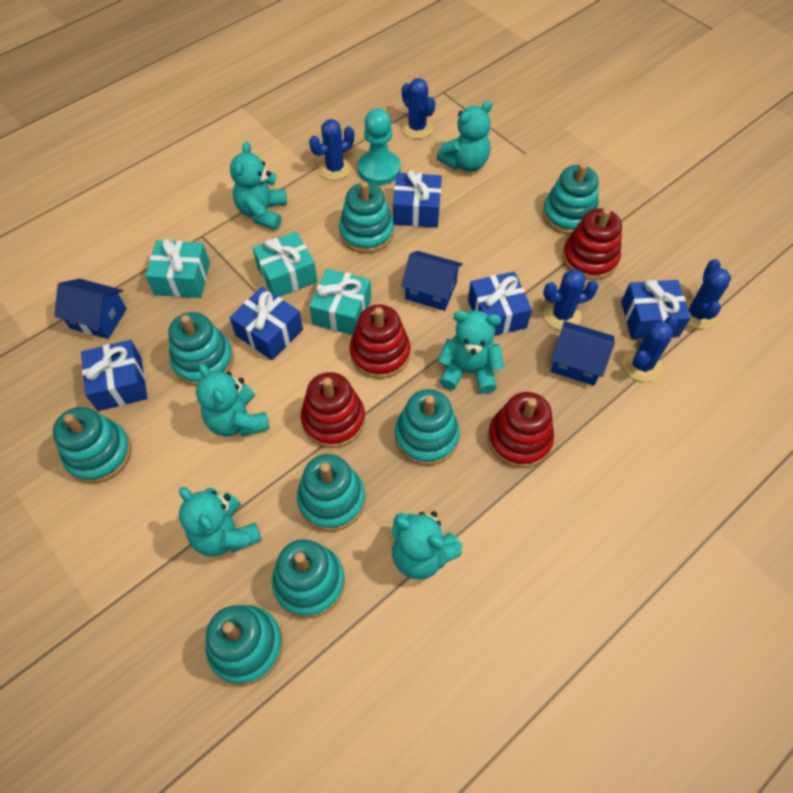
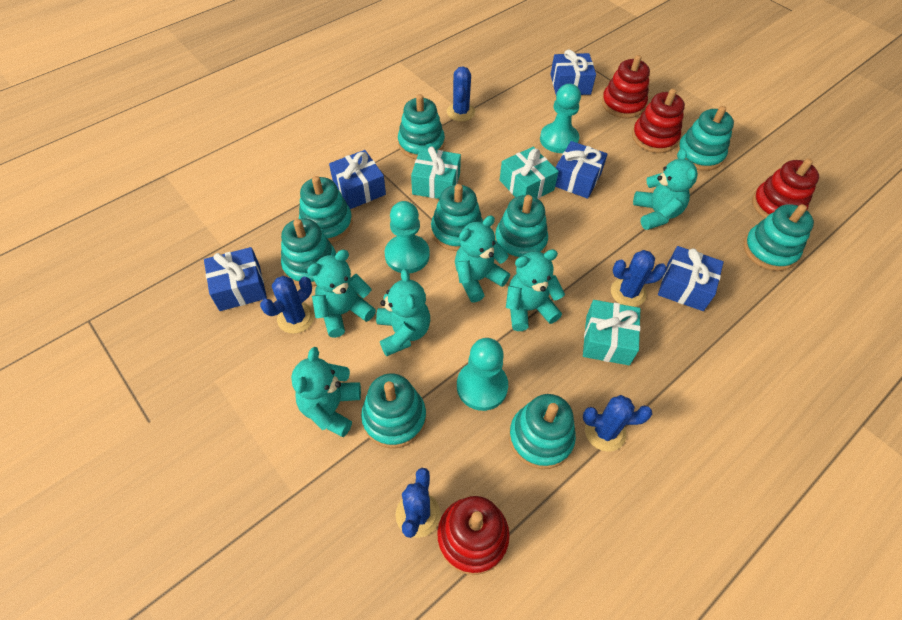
blue house: [54,279,127,339] [401,251,462,311] [550,321,615,386] = 3 -> none = 0
turquoise pawn: [358,108,401,185] = 1 -> [385,201,430,273] [457,338,508,411] [540,84,581,153] = 3
turquoise stacking toy: [53,407,132,484] [168,312,234,386] [205,605,283,686] [272,539,345,619] [297,454,365,531] [339,181,394,253] [395,389,460,465] [542,163,599,235] = 8 -> [281,218,336,287] [299,176,353,243] [361,373,426,448] [398,94,445,159] [431,184,483,251] [495,195,548,261] [509,394,576,469] [677,106,734,171] [743,204,814,271] = 9

